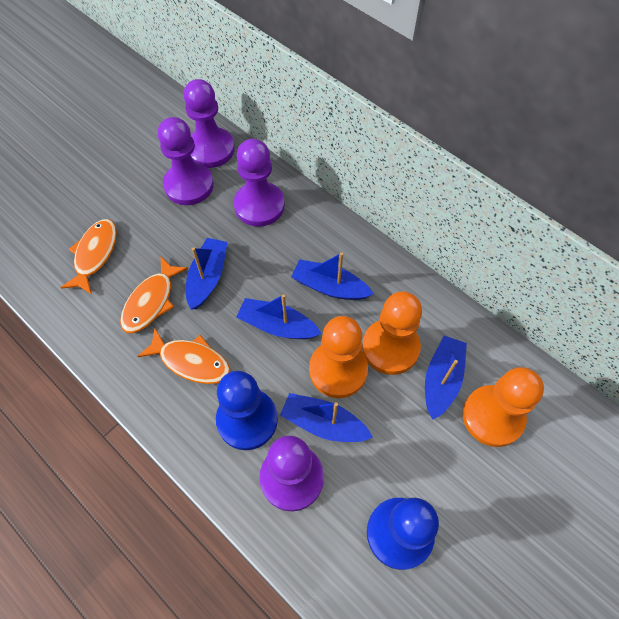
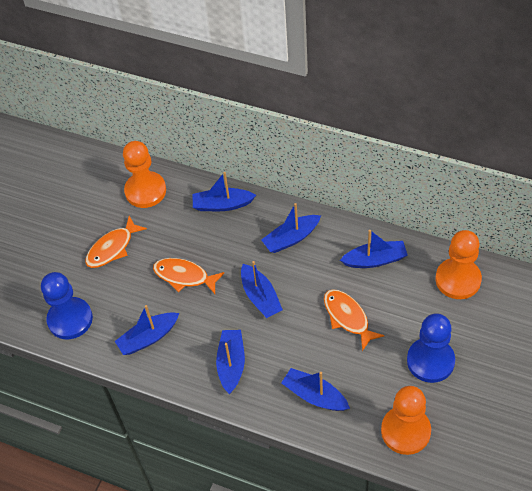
blue boat: [186,238,228,309] [236,294,321,339] [280,393,373,442] [291,252,373,300] [425,336,467,420] = 5 -> [115,305,179,355] [192,172,256,211] [216,330,245,394] [241,261,283,318] [261,203,321,253] [281,368,350,411] [340,230,408,268] = 7
purple pawn: [158,117,214,205] [183,79,235,168] [234,139,285,227] [259,436,324,511] = 4 -> none = 0

